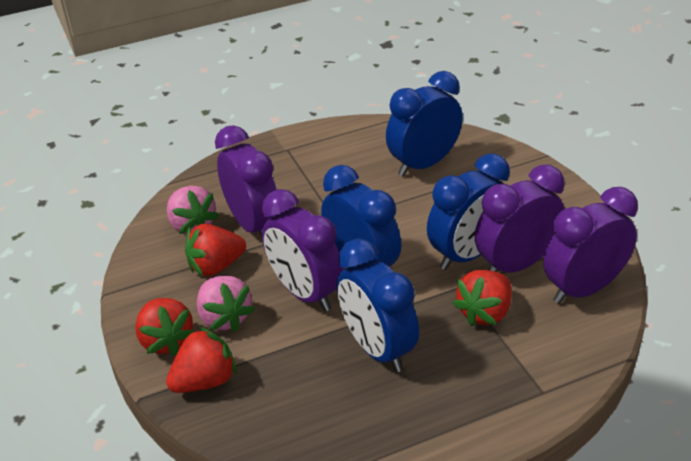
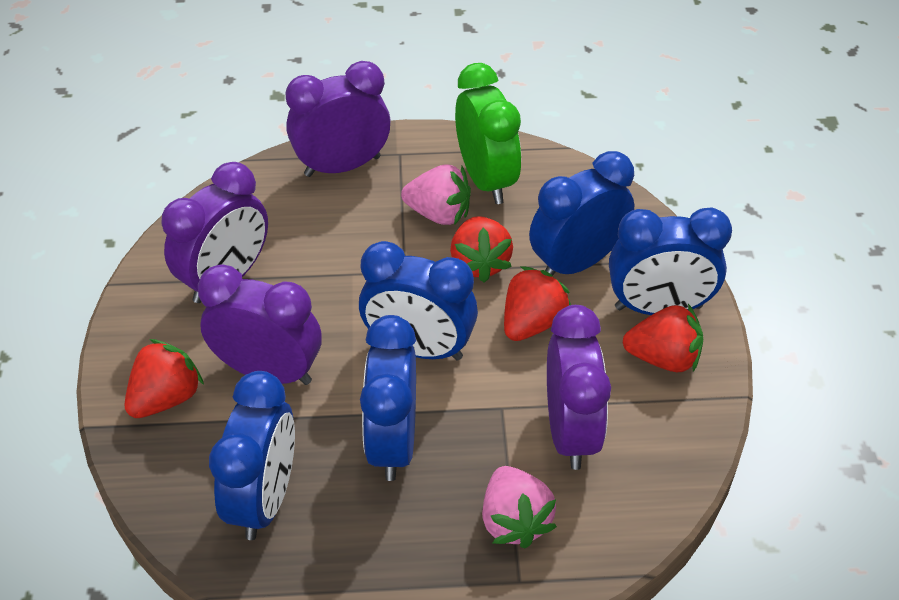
blue clock: [321,165,401,267] [337,238,419,372] [386,71,463,177] [427,153,510,270] = 4 -> [209,371,295,540] [359,241,478,361] [360,315,416,481] [529,151,634,276] [609,208,732,315] = 5
green clock: none = 0 -> [455,63,521,204] = 1

